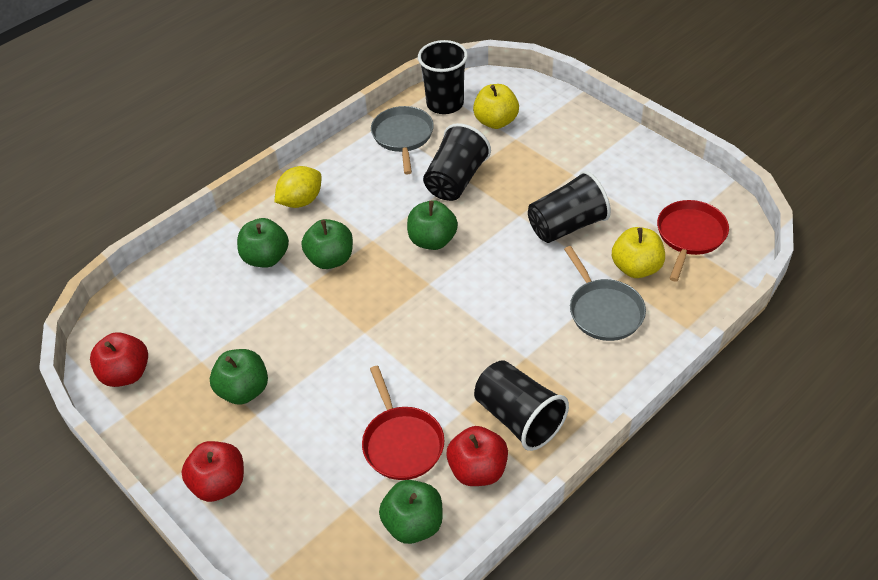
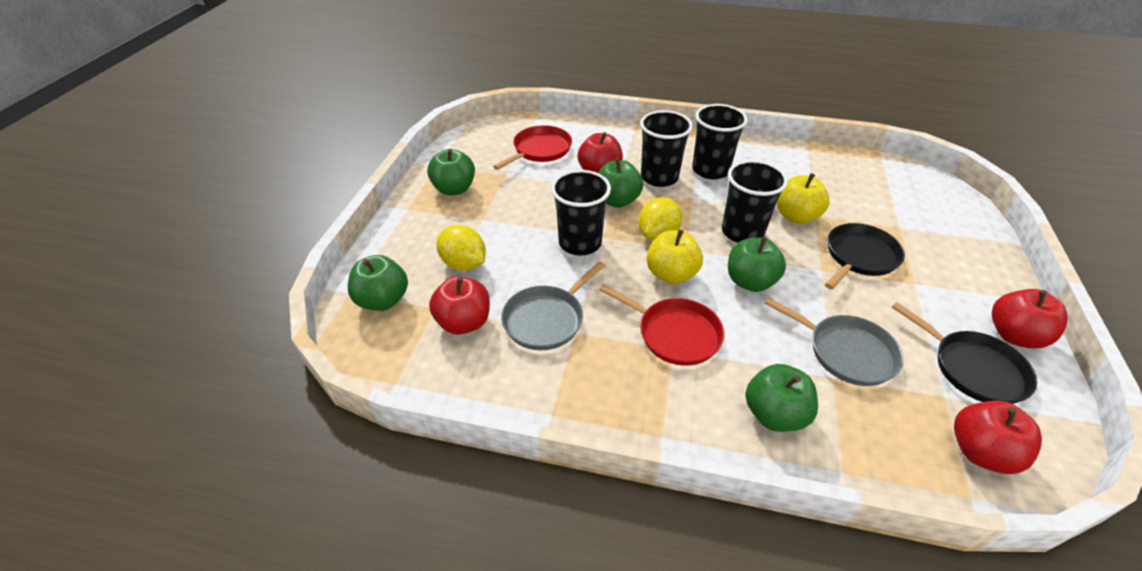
black pan: none = 0 -> [825,223,905,289] [892,302,1037,404] = 2
red apple: [90,332,148,387] [181,441,244,502] [446,426,508,486] = 3 -> [429,276,490,335] [577,132,623,173] [954,401,1042,474] [992,289,1068,348] = 4
yellow lemon: [275,166,322,208] = 1 -> [437,225,486,271] [638,197,682,241] = 2

